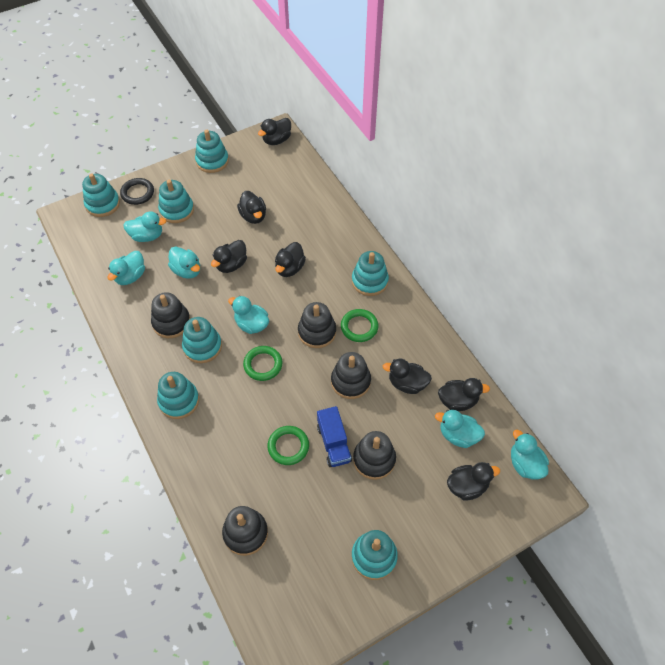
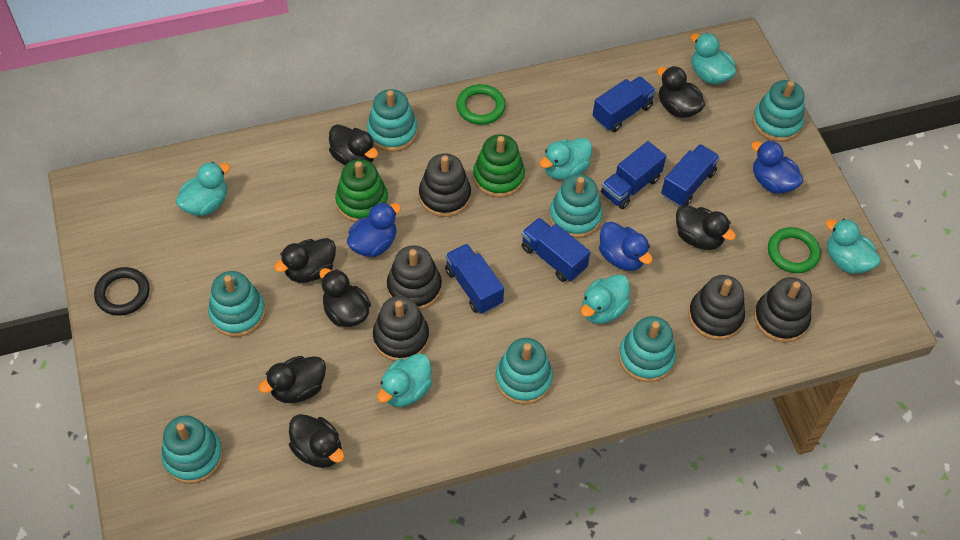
blue duck: none = 0 -> [347,202,401,257] [599,222,653,271] [751,140,803,193] = 3
blue truck: [317,406,352,467] = 1 -> [445,244,504,314] [521,218,590,282] [593,76,656,132] [601,141,666,209] [661,144,720,206] = 5
green ring: [243,346,282,381] [267,426,309,465] [341,309,379,342] = 3 -> [456,84,506,125] [768,227,821,273] = 2
green stacking toy: none = 0 -> [335,159,388,222] [473,134,525,198] = 2

